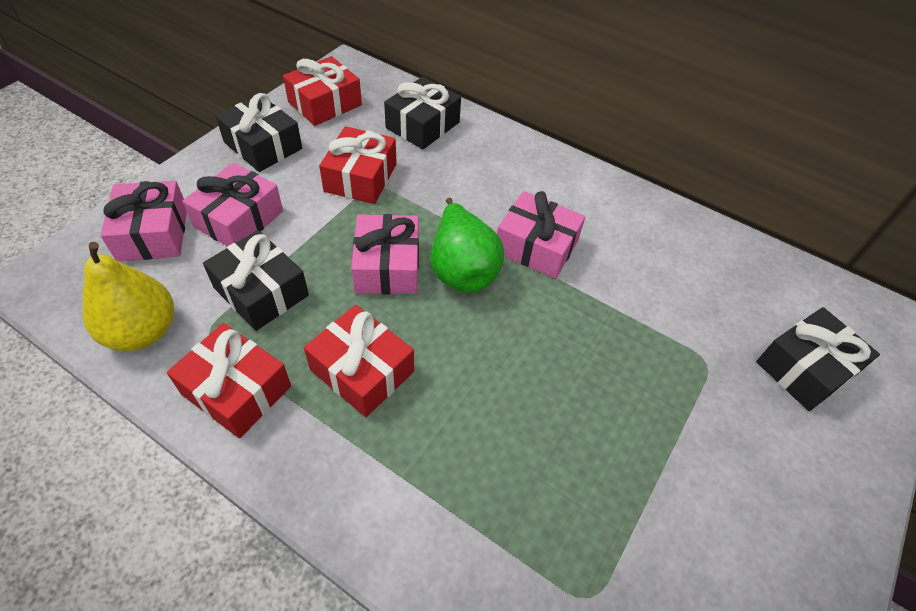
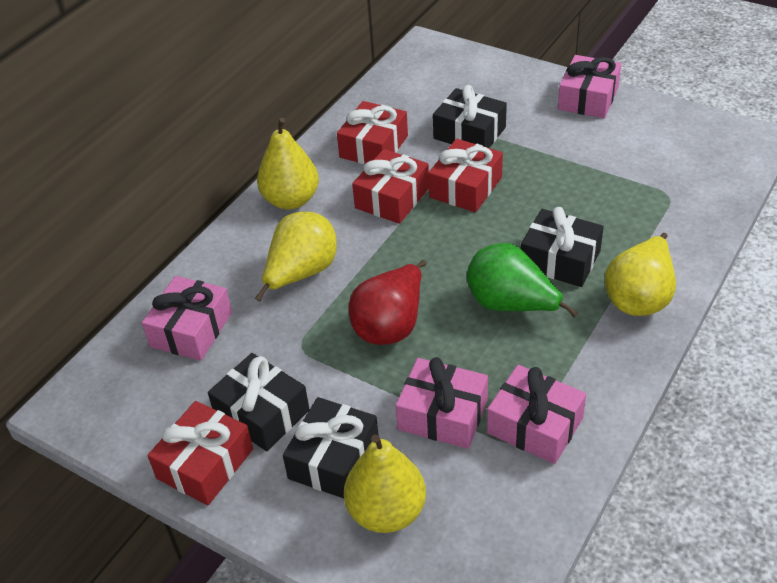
red pear: none = 0 -> [349,260,426,345] = 1
yellow pear: [83,242,174,351] = 1 -> [255,212,337,301] [257,118,319,210] [344,434,426,533] [605,233,676,316] = 4

